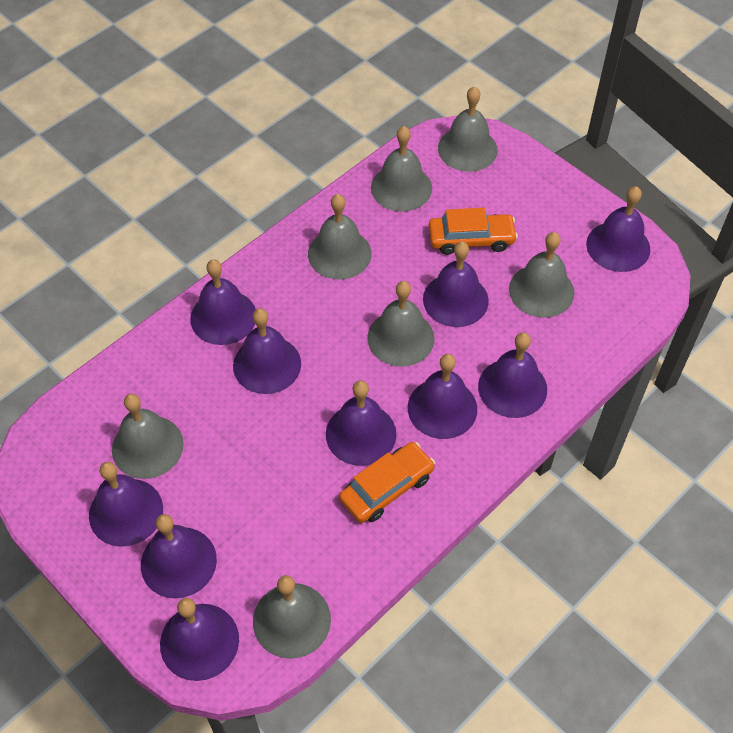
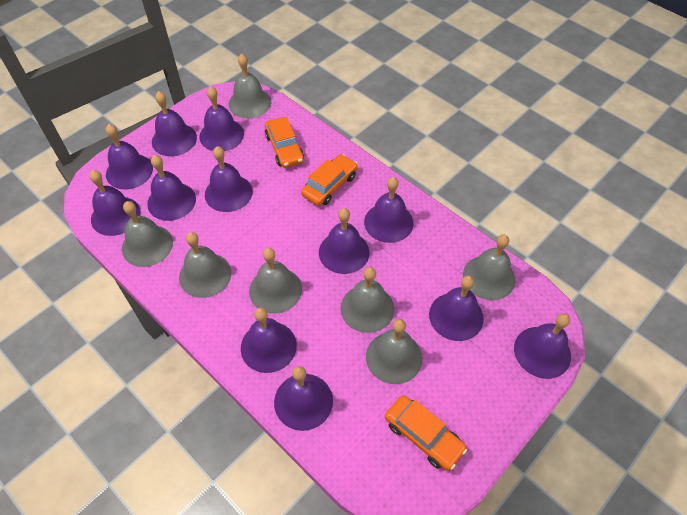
orange car: [339,442,435,523] [428,208,518,255] = 2 -> [265,117,304,168] [301,154,358,206] [385,395,467,471] = 3
purple bell: [89,462,163,547] [141,514,217,598] [160,598,239,681] [190,259,256,345] [233,309,301,394] [326,380,397,466] [408,354,477,439] [423,242,489,327] [478,332,547,418] [586,186,650,272] = 10 -> [89,170,141,236] [106,124,153,189] [147,155,196,221] [152,91,197,156] [199,86,244,151] [205,146,253,212] [241,308,297,373] [274,366,333,431] [319,208,369,274] [364,177,413,243] [429,275,484,341] [514,313,571,379] = 12

